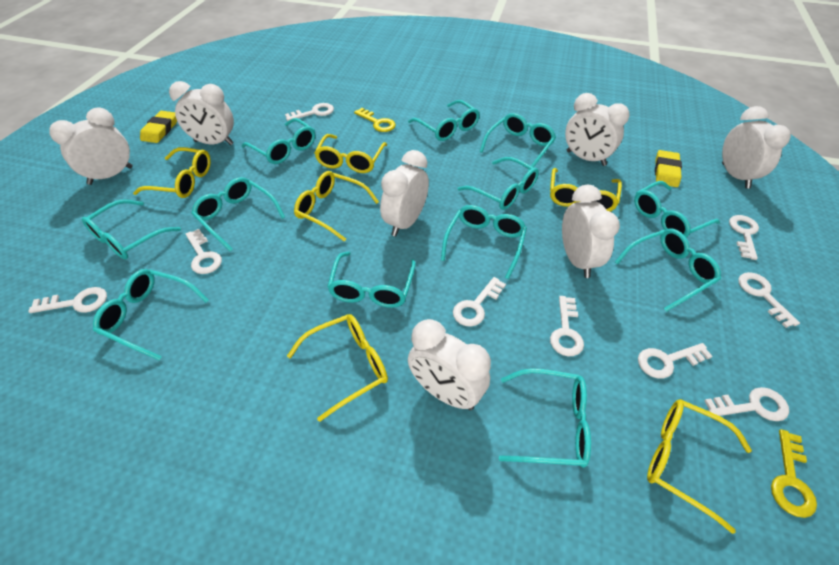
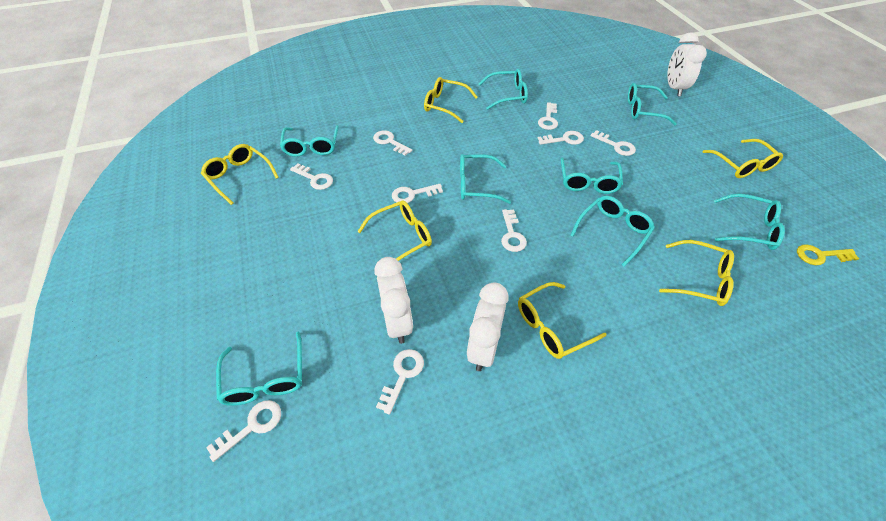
turquoise glasses: [82,199,181,260] [93,269,209,360] [191,177,285,251] [242,118,315,164] [327,252,416,308] [408,100,480,141] [441,205,527,279] [457,157,539,210] [480,113,556,171] [499,368,591,468] [615,229,721,312] [634,181,720,238] = 12 -> [216,331,302,406] [280,125,339,157] [460,154,511,204] [479,69,528,110] [561,157,623,194] [570,196,655,267] [628,83,677,126] [714,194,785,250] = 8
white clock: [49,107,133,185] [169,81,234,145] [380,150,429,236] [408,319,491,410] [562,185,620,278] [565,93,630,166] [722,106,791,189] = 7 -> [374,257,413,344] [467,282,509,371] [667,32,707,96] = 3
yellow eraser: [140,111,177,143] [655,150,682,187] = 2 -> none = 0
yellow key: [354,108,396,132] [771,429,817,518] = 2 -> [797,244,859,265] = 1

